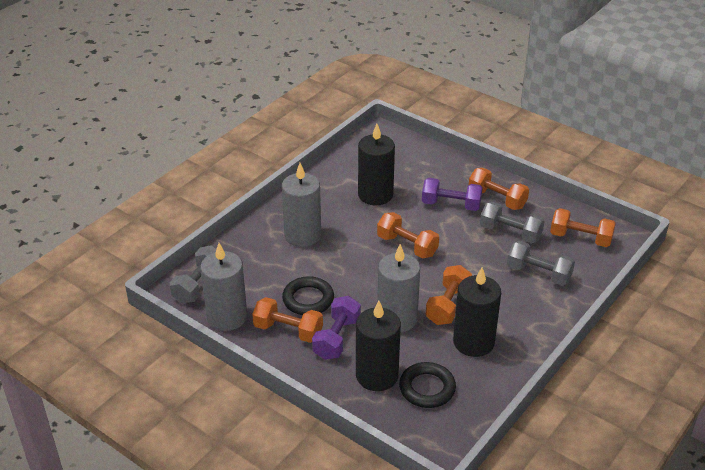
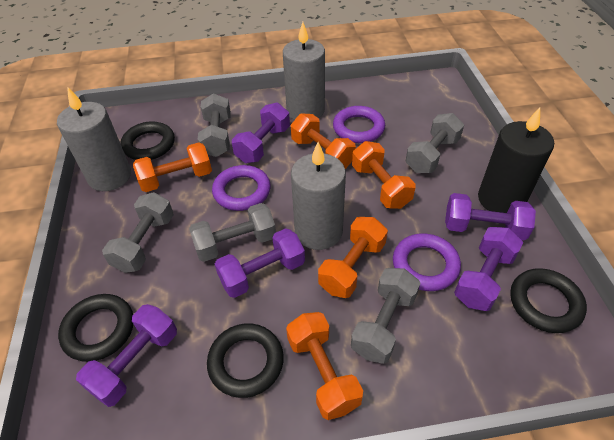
black candle: [356,300,401,391] [358,124,395,205] [453,267,501,357] = 3 -> [478,108,554,213] = 1
black ring: [282,276,334,315] [399,362,456,408] = 2 -> [58,294,133,362] [121,121,175,160] [207,323,284,398] [510,268,587,333] = 4
grey dumbbell: [170,245,216,304] [480,202,545,243] [507,241,575,286] = 3 -> [102,192,174,273] [189,203,276,262] [198,93,231,157] [351,268,420,364] [406,113,464,173] = 5
purple dumbbell: [312,296,361,360] [422,178,483,211] = 2 -> [76,304,177,407] [215,228,305,298] [232,103,290,163] [445,193,536,240] [454,227,523,311] = 5
purple ring: none = 0 -> [212,165,271,211] [333,106,385,143] [393,233,461,291] = 3

